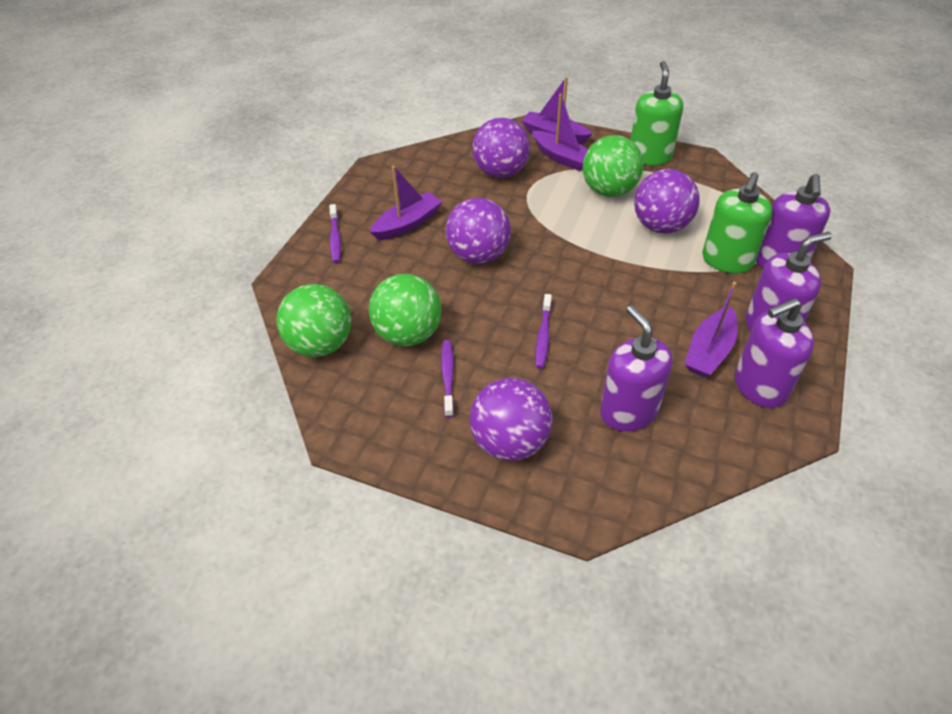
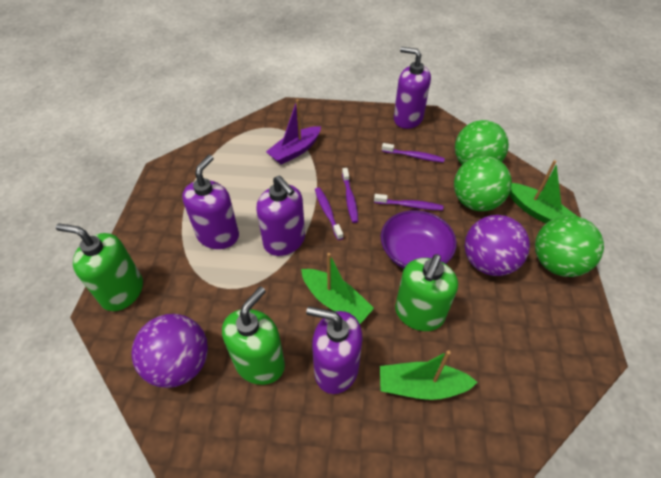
green boat: none = 0 -> [301,253,374,324] [380,350,477,400] [509,160,577,224] = 3
green soap dispenser: [631,61,683,166] [702,172,773,273] = 2 -> [56,223,143,311] [222,287,285,385] [395,254,458,331] = 3
purple ball: [446,198,511,264] [470,378,553,461] [472,118,530,178] [634,169,700,234] = 4 -> [131,314,208,388] [465,215,530,276] = 2
purple boat: [370,166,442,240] [522,77,592,144] [532,94,588,171] [685,282,738,377] = 4 -> [266,99,321,165] = 1
purple bowl: none = 0 -> [381,210,457,269] = 1
purple toothbrush: [329,204,341,263] [441,340,454,417] [535,294,552,368] = 3 -> [315,188,343,240] [342,168,358,223] [374,194,444,211] [382,143,445,163] = 4

